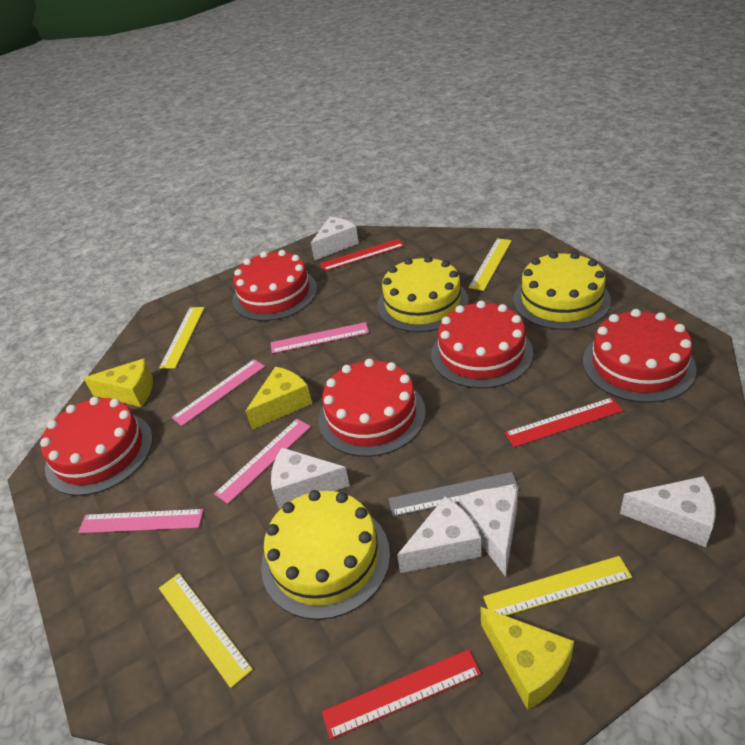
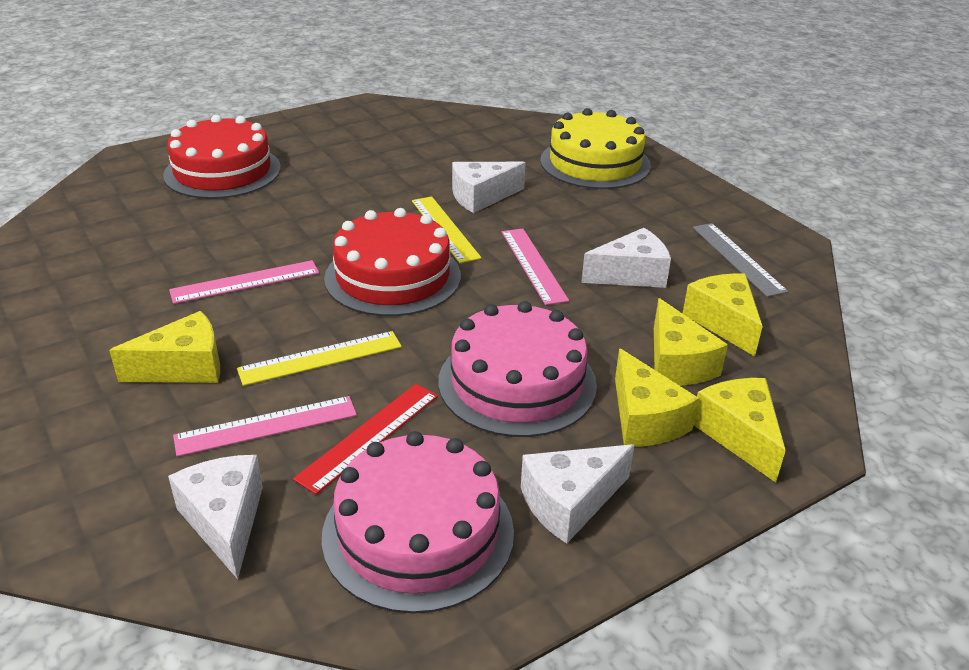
pink cake: none = 0 -> [322,431,514,614] [438,301,597,437] = 2
pink ruler: [78,509,204,533] [171,359,265,426] [214,419,311,504] [271,322,369,354] = 4 -> [169,260,319,304] [173,396,357,457] [502,228,569,305] = 3
red cake: [40,397,153,496] [232,250,317,321] [318,359,426,457] [431,301,533,388] [583,309,697,403] = 5 -> [163,115,281,199] [324,208,461,316] = 2
red ruler: [320,239,404,271] [322,649,481,739] [505,397,623,447] = 3 -> [293,384,438,495] = 1
white cheese: [271,448,350,509] [311,217,359,261] [397,496,482,573] [459,488,518,577] [620,476,715,547] = 5 -> [168,455,263,579] [452,162,526,213] [521,444,634,544] [581,228,671,288] = 4
yellow cake: [261,490,390,620] [377,256,468,332] [513,252,611,330] = 3 -> [540,108,651,189] = 1
yellow cheese: [84,358,153,407] [246,366,312,429] [481,607,574,710] = 3 -> [109,311,220,383] [615,348,699,447] [654,298,728,386] [682,274,763,356] [694,378,786,482] = 5
yellow ruler: [159,307,205,369] [159,573,253,688] [468,238,512,291] [483,556,632,616] = 4 -> [237,331,402,386] [412,196,481,263] = 2

